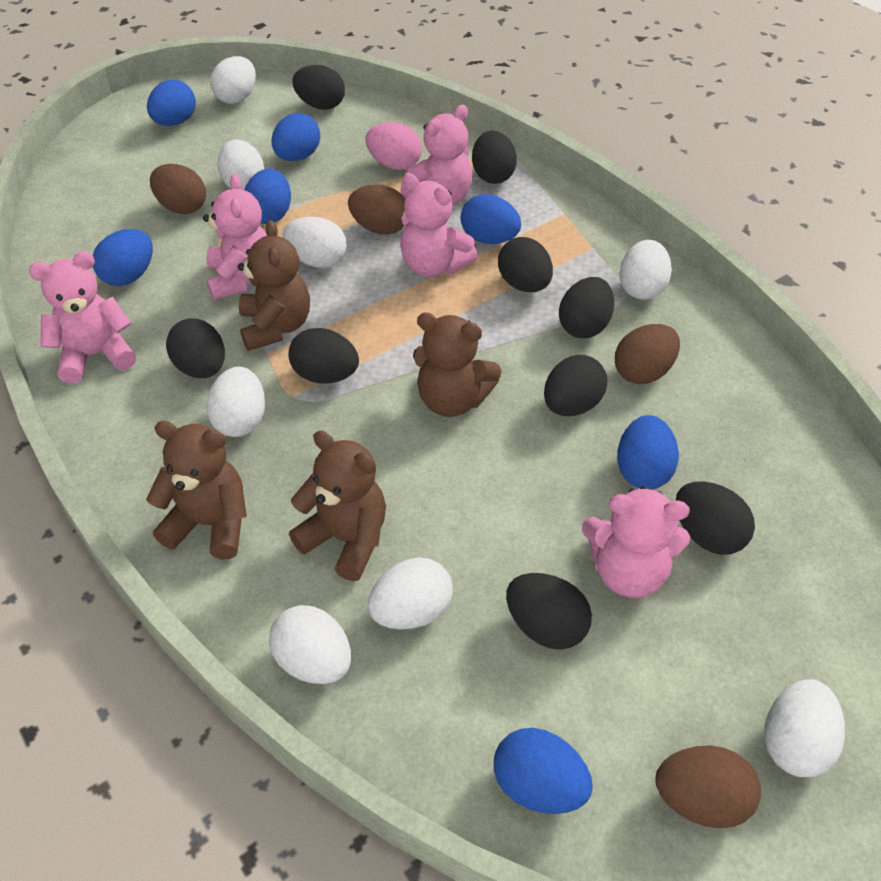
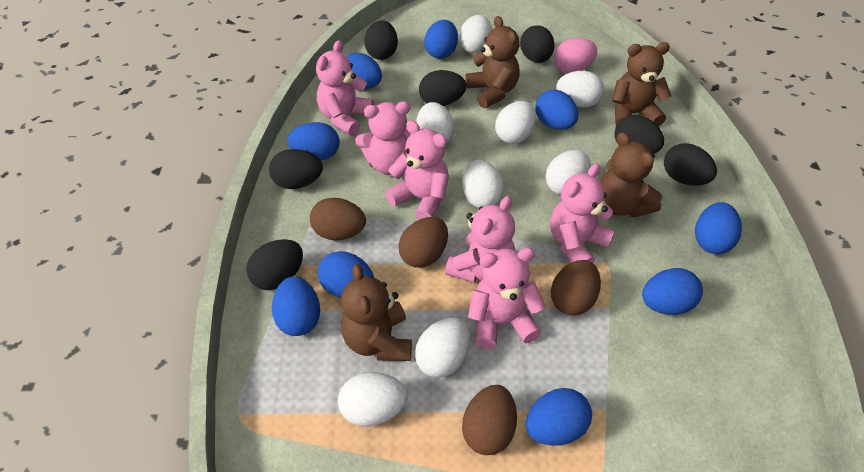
black egg: [166,319,225,378] [288,328,359,383] [292,65,345,110] [472,131,517,184] [498,237,553,292] [506,573,592,650] [544,355,608,416] [559,277,614,338] [676,481,755,555] = 9 -> [246,239,303,290] [269,149,323,189] [364,20,398,60] [419,70,466,106] [520,25,555,63] [614,115,664,154] [664,143,717,186] = 7
blue egg: [93,229,153,286] [147,79,196,126] [244,169,291,224] [271,113,320,161] [460,194,521,244] [494,728,593,814] [617,415,679,490] = 7 -> [272,276,320,336] [287,122,340,160] [318,251,374,298] [347,53,382,89] [424,20,458,59] [526,388,592,446] [535,90,578,130] [642,268,703,315] [695,202,742,254] = 9
pink teddy bear: [29,251,136,384] [203,174,267,300] [400,105,472,205] [400,173,478,277] [582,486,690,598] = 5 -> [316,40,374,136] [355,101,411,175] [385,120,449,220] [445,196,515,283] [468,248,546,349] [550,164,615,263] = 6

